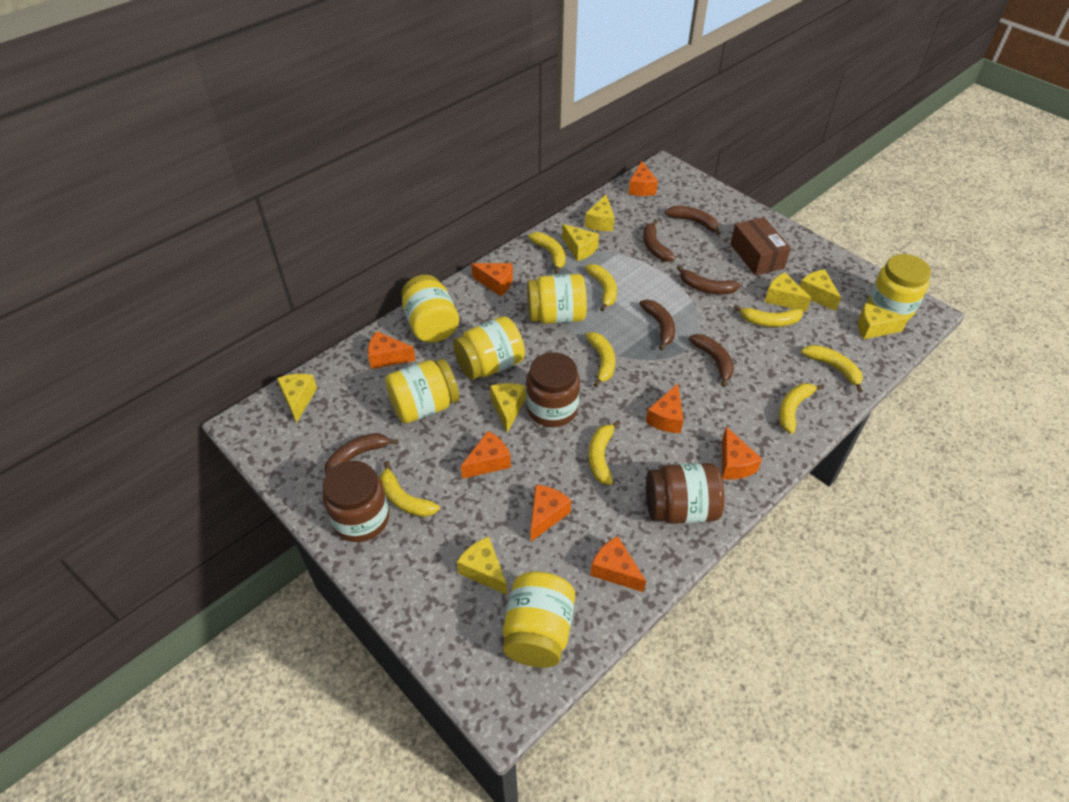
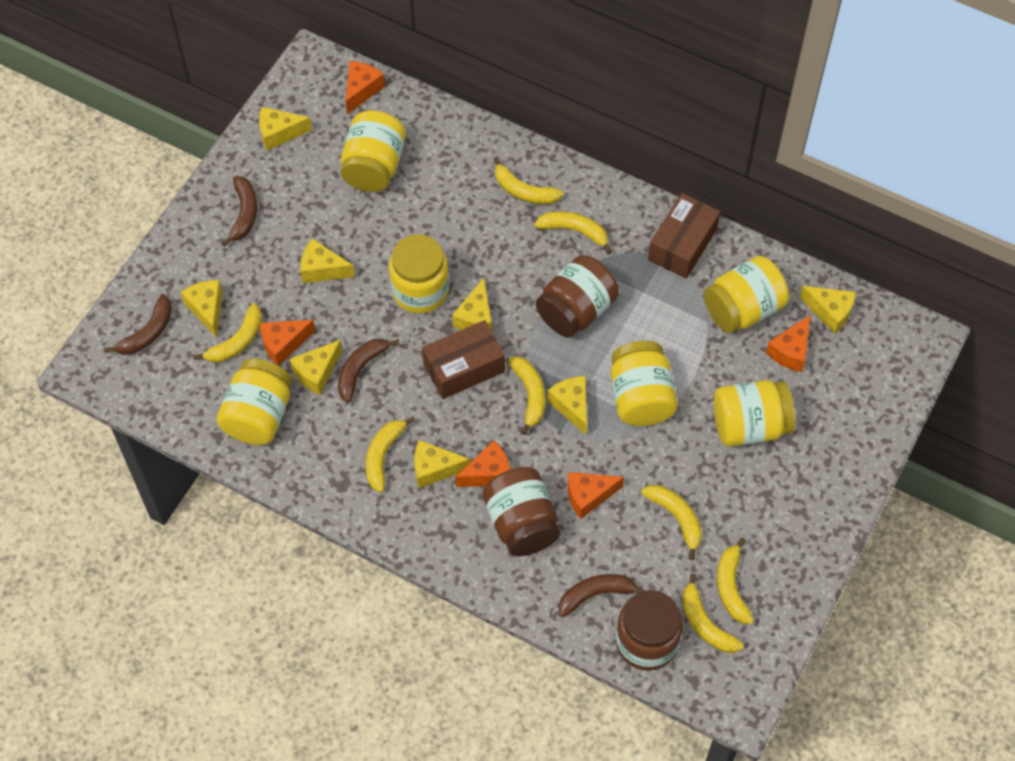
brown banana: [324,433,399,475] [639,300,675,350] [643,219,676,262] [665,206,721,235] [676,265,740,294] [688,334,734,387] = 6 -> [104,294,172,355] [221,176,257,246] [338,339,400,403] [559,574,645,617] = 4
brown box: [730,217,791,276] = 1 -> [422,320,505,399] [648,193,720,278] = 2
orange cheese: [368,331,416,369] [461,431,511,479] [471,263,513,296] [531,485,571,541] [590,536,646,592] [628,161,658,196] [646,384,684,433] [722,427,762,480] = 8 -> [260,320,315,366] [345,61,385,114] [455,441,511,487] [568,472,624,519] [766,315,810,372] = 5

